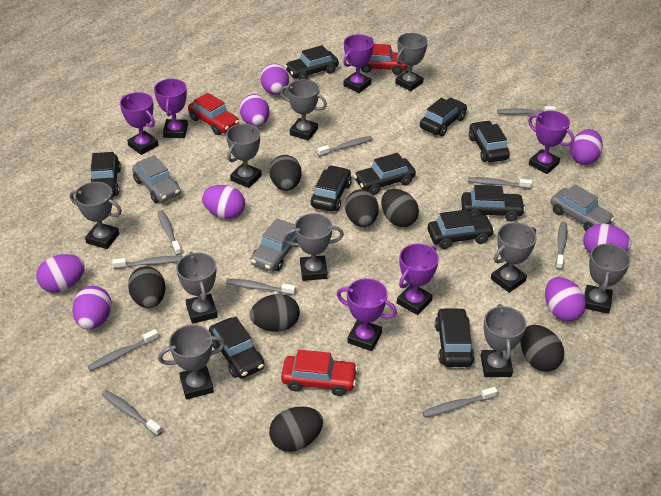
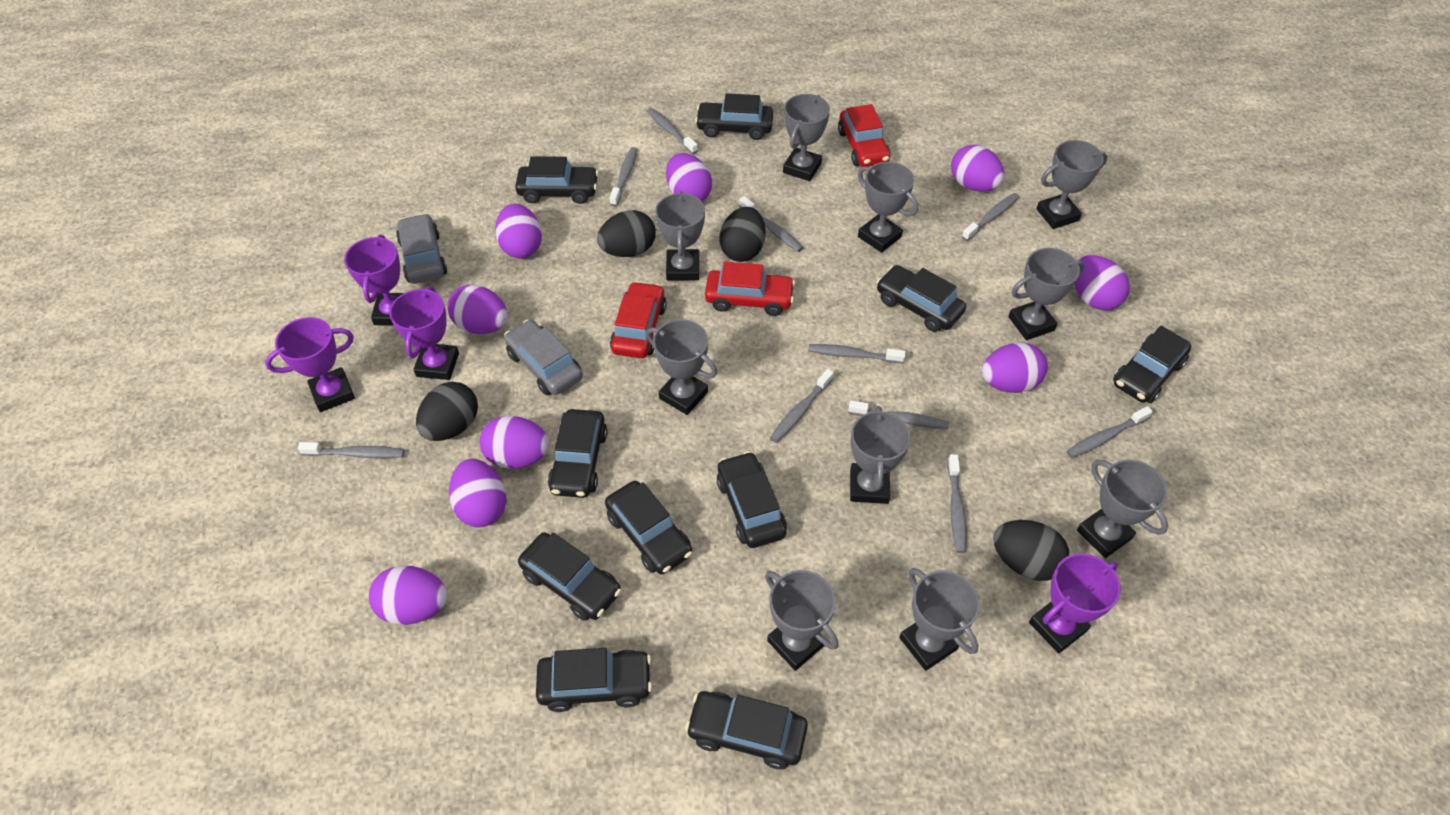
black egg: [128,266,166,308] [250,294,300,332] [269,155,302,191] [269,407,323,452] [345,189,379,227] [381,189,419,227] [521,325,564,372] = 7 -> [416,382,478,441] [597,210,656,257] [719,207,765,262] [993,520,1069,581] = 4
grey car: [132,155,181,203] [251,218,298,271] [550,184,615,231] = 3 -> [396,213,447,284] [504,319,583,395] = 2
purple egg: [36,254,85,293] [72,286,112,329] [202,185,245,219] [239,94,270,126] [260,63,289,95] [545,277,586,322] [570,129,603,165] [583,224,631,254] = 8 -> [369,566,448,625] [447,285,508,334] [449,459,507,527] [480,416,550,469] [495,204,542,259] [666,153,712,201] [951,145,1004,192] [982,342,1048,393] [1074,255,1130,310] = 9
purple trophy: [120,92,159,155] [154,79,188,138] [337,278,397,351] [343,34,374,93] [397,243,439,315] [528,111,575,174] = 6 -> [265,317,355,412] [344,235,404,326] [389,286,459,380] [1029,553,1121,653] = 4

